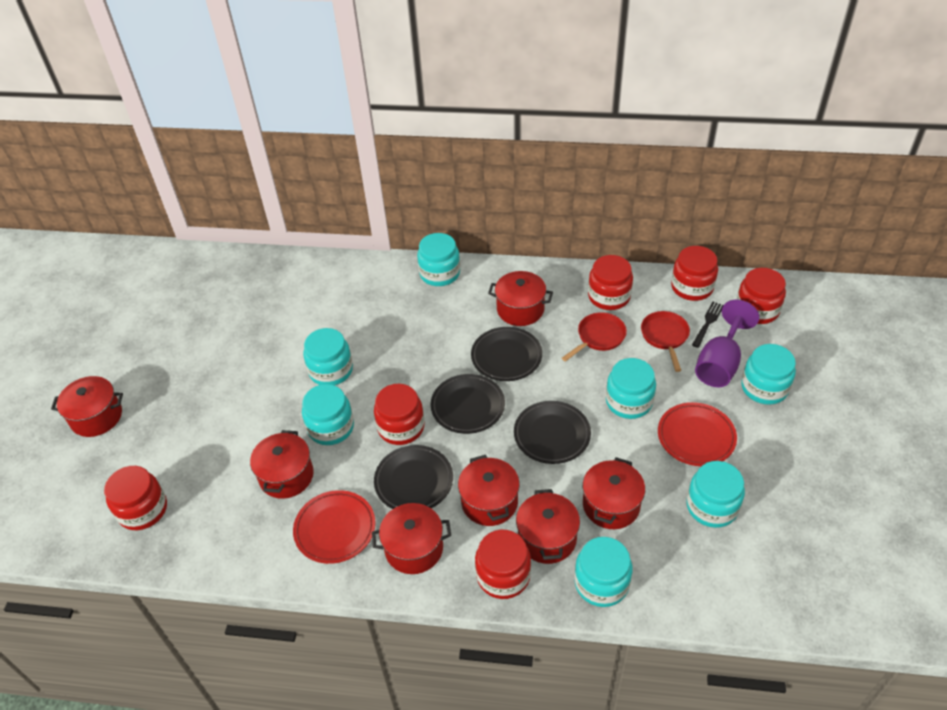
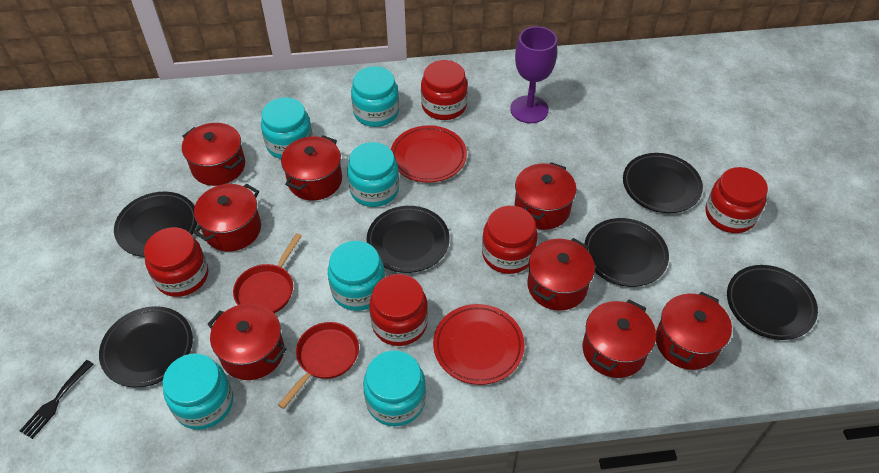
black plate: [374,445,453,509] [431,374,505,434] [471,327,542,381] [514,401,591,464] = 4 -> [99,306,193,387] [114,192,197,257] [366,206,450,273] [584,218,669,287] [623,153,703,213] [727,265,818,340] = 6
red jar: [104,466,167,530] [374,384,425,445] [475,530,531,599] [588,255,633,310] [671,246,718,301] [737,268,786,324] = 6 -> [144,227,208,297] [369,274,428,346] [421,60,468,120] [482,206,538,274] [705,167,768,233] = 5
red pot: [51,376,123,437] [250,430,314,499] [372,503,451,574] [458,455,520,526] [488,271,553,326] [516,489,580,564] [583,457,645,529] = 7 -> [182,123,245,186] [193,184,261,252] [207,303,287,380] [281,135,342,201] [514,162,576,230] [527,238,595,311] [583,299,656,378] [656,292,732,370] = 8
turquoise jar: [302,384,354,445] [303,328,353,385] [417,233,460,286] [574,537,633,607] [606,358,656,419] [686,461,745,528] [741,344,796,405] = 7 -> [163,354,233,430] [261,97,313,159] [328,241,385,311] [347,142,399,207] [351,66,399,127] [363,350,426,427] = 6

